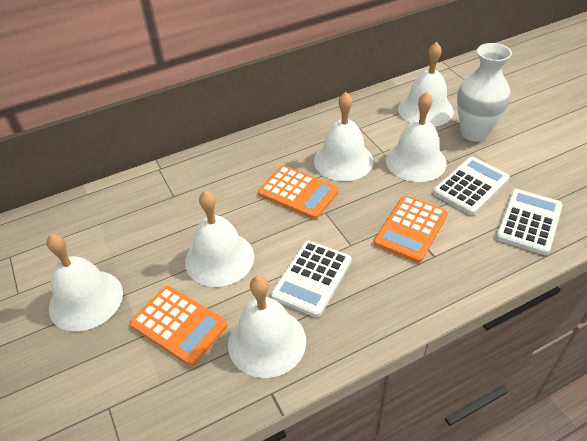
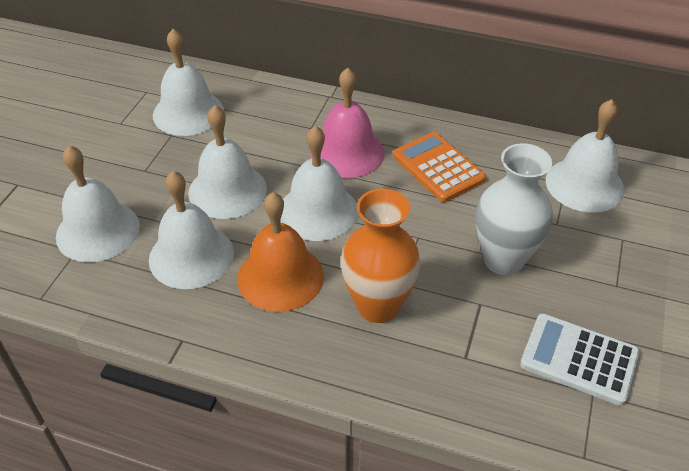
orange bell: none = 0 -> [237,192,324,312] = 1
orange calculator: [130,286,227,366] [258,166,339,219] [374,196,448,263] = 3 -> [393,132,486,202] = 1
orange vase: none = 0 -> [340,188,421,323] = 1
pink bell: none = 0 -> [310,68,385,178] = 1
white calculator: [271,241,352,318] [433,157,510,215] [496,189,563,255] = 3 -> [520,313,640,406] = 1

